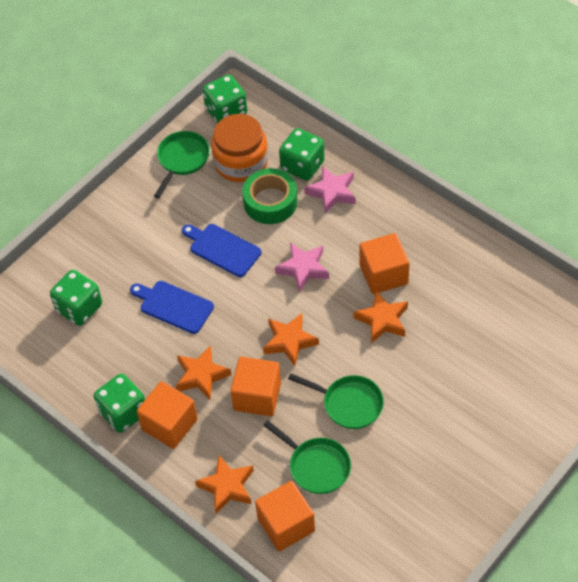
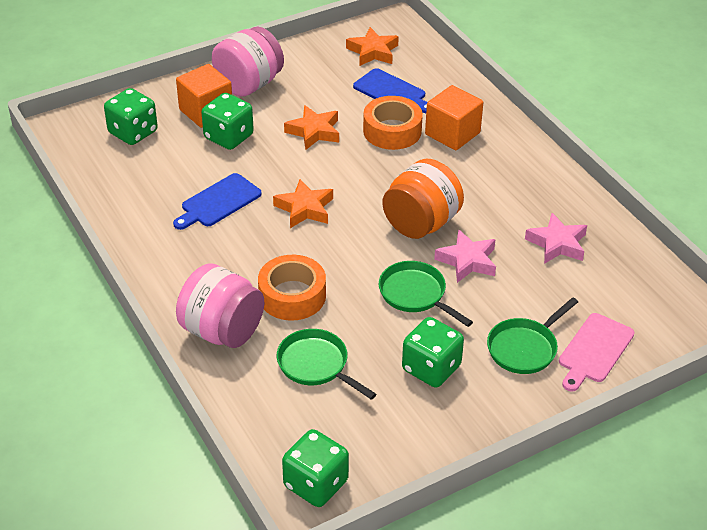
green tape: [242,168,298,224] = 1 -> none = 0
orange cube: [137,381,198,449] [231,357,281,416] [255,481,315,551] [360,233,409,294] = 4 -> [176,64,232,128] [425,85,483,150] = 2
orange star: [176,345,231,400] [195,455,254,514] [263,313,319,366] [353,290,408,343] = 4 -> [273,179,333,228] [284,105,339,150] [346,27,399,66] = 3
orange tape: none = 0 -> [258,255,326,320] [363,96,423,150] = 2
pink cutting board: none = 0 -> [559,313,635,391] = 1
pink jar: none = 0 -> [176,264,264,348] [212,27,284,97] = 2

